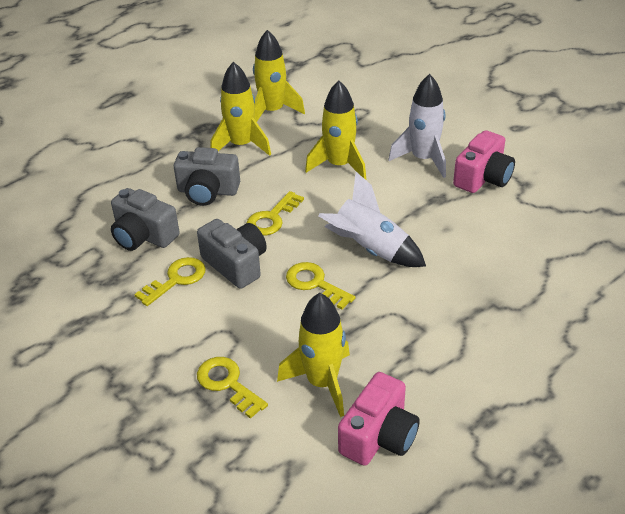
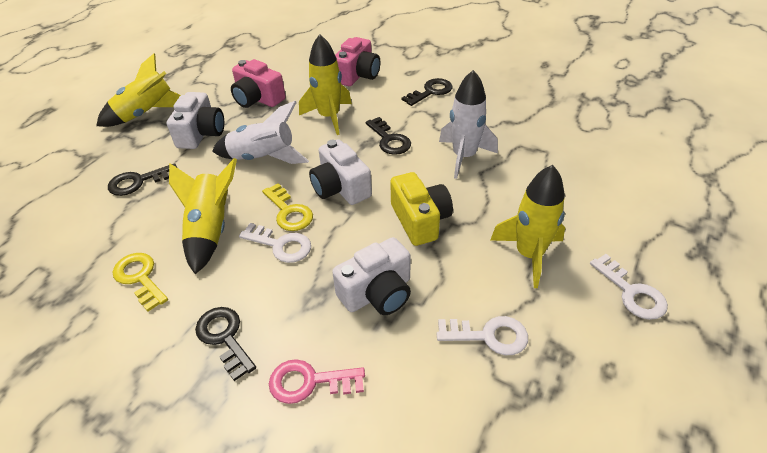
black key: none = 0 -> [108,163,177,196] [195,307,256,381] [366,117,411,155] [402,78,452,106] = 4
grey camera: [111,188,180,251] [174,147,240,206] [197,219,267,289] = 3 -> none = 0
pink key: none = 0 -> [269,359,365,404] = 1
white camera: none = 0 -> [167,92,224,149] [309,139,372,205] [332,237,411,315] = 3
white key: none = 0 -> [239,223,311,263] [437,316,528,355] [590,254,668,320] = 3
yellow camera: none = 0 -> [390,172,453,246] = 1
yellow key: [134,257,206,306] [197,357,268,419] [247,191,304,236] [286,262,355,310] = 4 -> [113,253,168,312] [262,183,313,231] = 2

